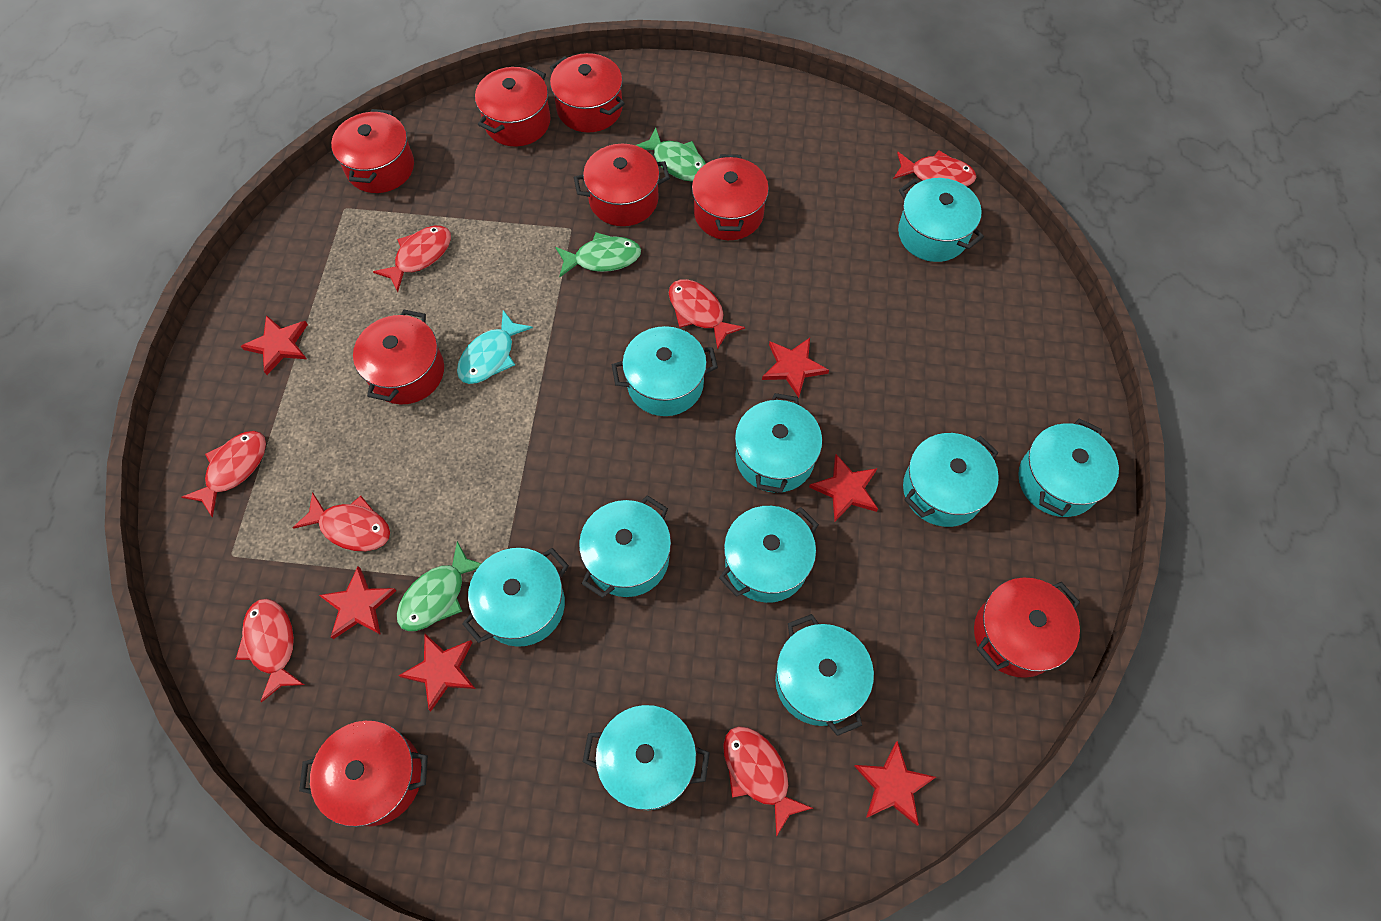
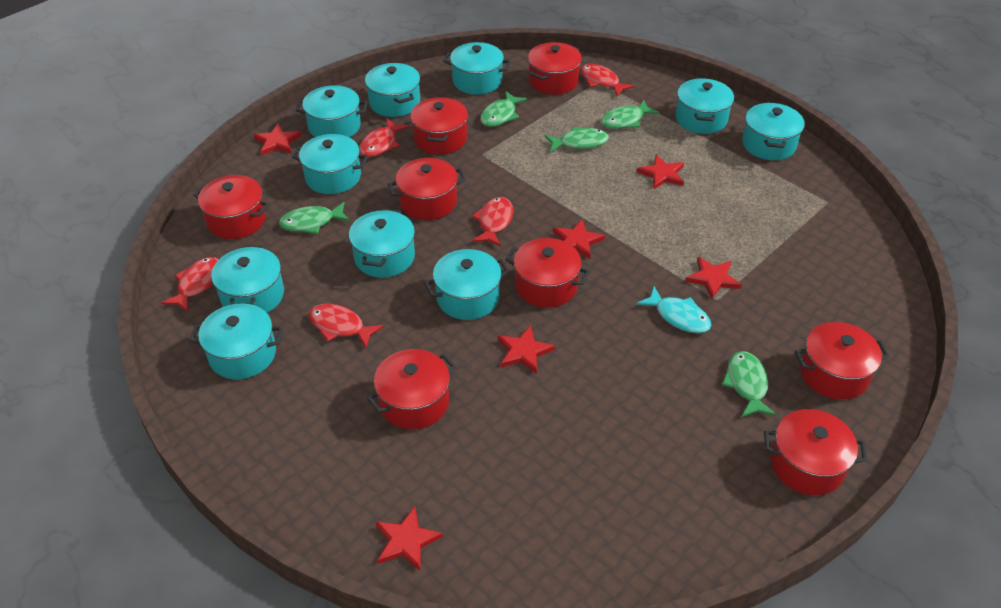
green fish: [397,541,482,631] [555,232,641,277] [636,128,706,182] = 3 -> [279,202,350,234] [480,91,527,127] [544,127,609,153] [601,100,660,129] [722,351,776,417] = 5
red fish: [182,431,266,517] [236,599,304,702] [293,492,390,551] [373,226,451,292] [669,279,745,350] [723,726,813,837] [893,150,977,187] = 7 -> [161,257,219,312] [309,304,384,348] [359,119,409,157] [472,197,514,246] [580,64,634,97] = 5

